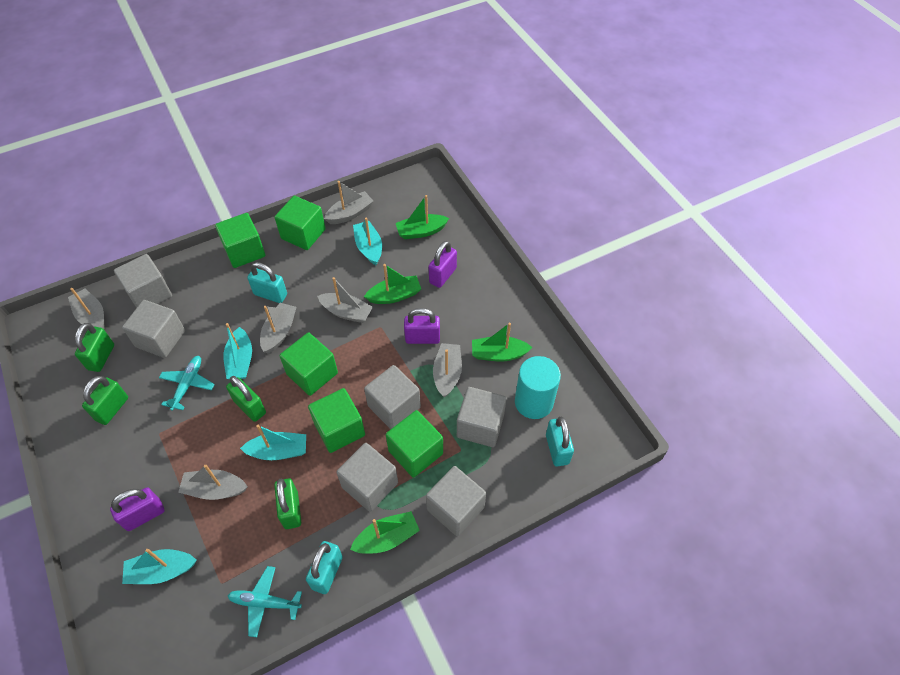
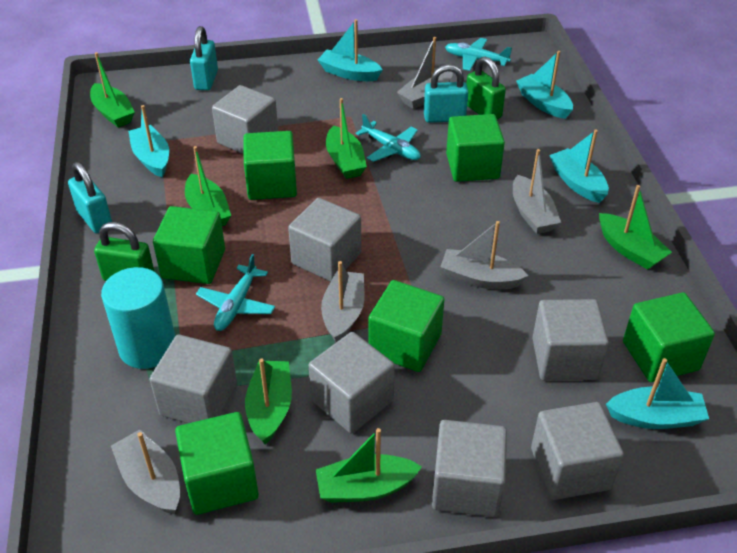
green boat: [350,511,420,554] [364,264,421,304] [396,195,449,239] [472,323,533,362] = 4 -> [90,52,135,128] [185,146,231,226] [245,359,292,445] [316,428,422,503] [326,98,367,179] [599,185,672,270] = 6
green cube: [215,213,265,268] [275,196,326,250] [279,332,338,396] [308,388,365,453] [386,410,443,478] = 5 -> [153,206,225,284] [175,412,259,515] [243,131,297,200] [368,280,444,372] [446,114,505,182] [623,292,715,382] = 6
green padlock: [75,323,114,372] [82,376,128,425] [226,376,266,422] [274,478,301,529] = 4 -> [94,222,155,281] [466,56,506,119] = 2
grey boat: [68,288,104,329] [178,465,248,500] [260,303,297,354] [317,277,373,323] [324,181,373,224] [433,343,462,398] = 6 -> [111,429,180,514] [321,261,364,342] [397,37,453,109] [440,221,528,289] [513,149,561,234] = 5
grey cube: [114,254,172,308] [122,300,185,358] [337,443,398,512] [364,365,421,429] [426,466,486,536] [457,387,506,447] = 6 -> [150,335,237,423] [212,85,278,154] [288,198,361,282] [309,332,395,434] [432,420,507,517] [531,402,624,500] [532,299,609,381] = 7
purple padlock: [110,487,165,531] [404,308,440,344] [428,241,457,288] = 3 -> none = 0
turquoise boat: [122,549,197,584] [223,323,252,379] [240,425,306,460] [353,218,382,265] = 4 -> [128,105,169,178] [318,19,383,81] [516,51,573,119] [549,130,609,203] [606,358,709,429] = 5
turquoise plane: [159,356,215,411] [227,566,302,637] = 2 -> [196,254,275,331] [356,114,421,162] [445,38,512,71] = 3

